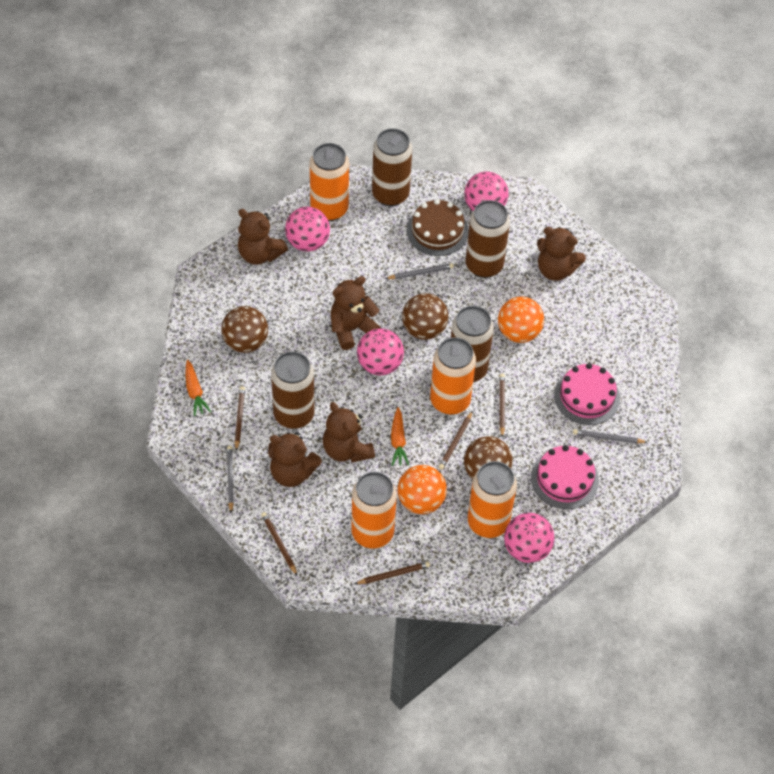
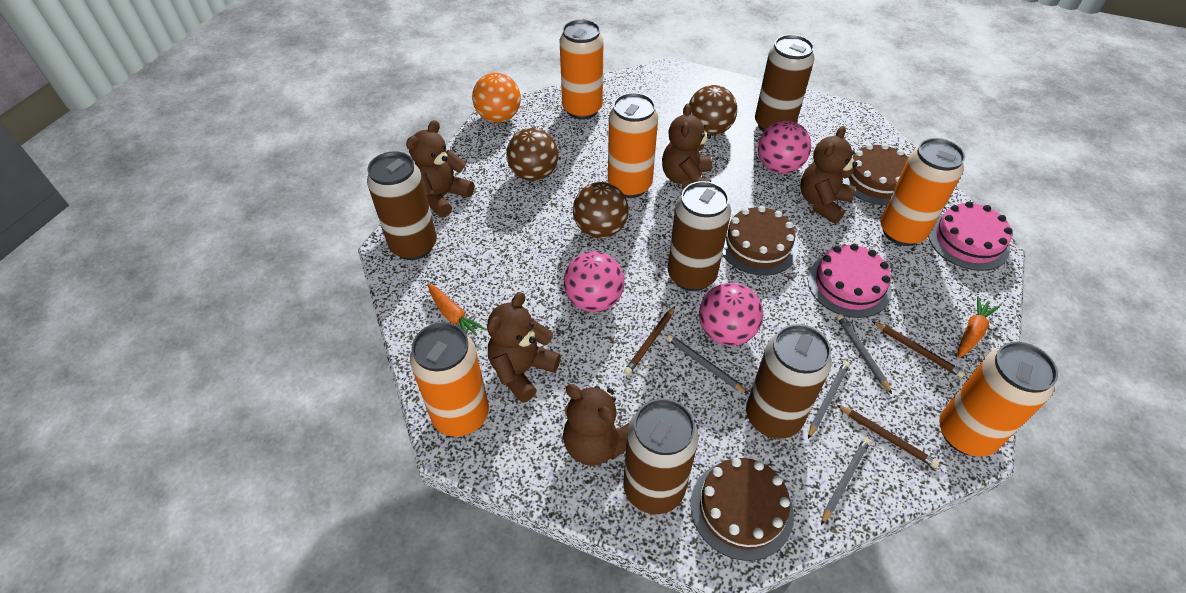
brown cake: [407,199,469,256] = 1 -> [690,458,794,561] [722,206,798,276] [842,144,909,205] = 3
brown can: [271,351,315,429] [372,128,412,206] [451,306,494,382] [465,200,510,278] = 4 -> [367,151,437,260] [623,398,699,514] [668,181,731,291] [746,324,832,439] [755,34,814,132] = 5
brown pencil: [235,386,245,451] [261,512,297,575] [355,562,430,584] [438,411,473,470] [499,374,505,438] = 5 -> [624,306,675,375] [837,405,939,468] [872,321,965,378] = 3
grey pencil: [227,445,234,513] [385,263,454,279] [573,429,648,444] = 3 -> [667,334,748,394] [808,361,850,439] [821,437,871,525] [836,314,892,394] = 4
orange ball: [398,465,447,514] [498,297,544,343] = 2 -> [472,73,521,123] = 1
orange can: [310,143,349,221] [351,472,397,548] [430,337,476,415] [468,461,517,538] = 4 -> [410,322,489,437] [560,19,603,119] [608,93,658,198] [881,138,965,246] [939,342,1058,457] = 5
pink ball: [285,207,330,252] [357,328,404,375] [464,172,508,211] [504,513,554,563] = 4 -> [564,251,624,312] [699,283,763,346] [758,121,811,174] = 3

